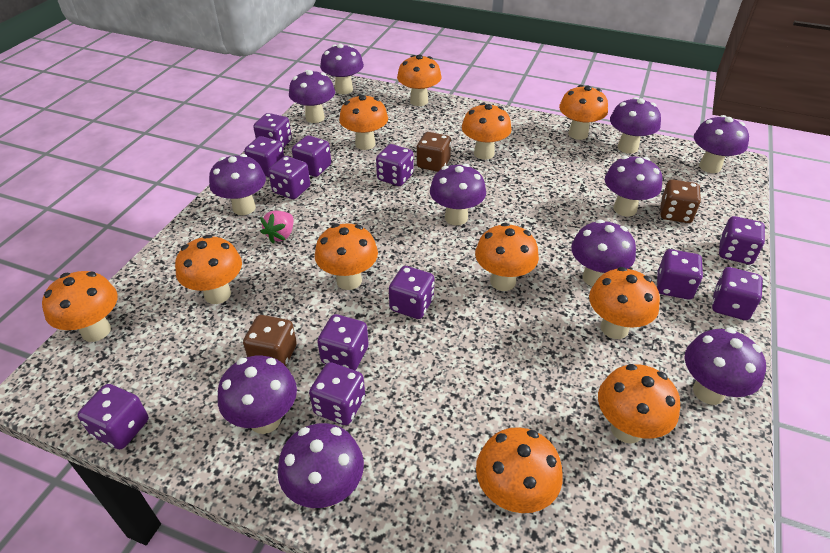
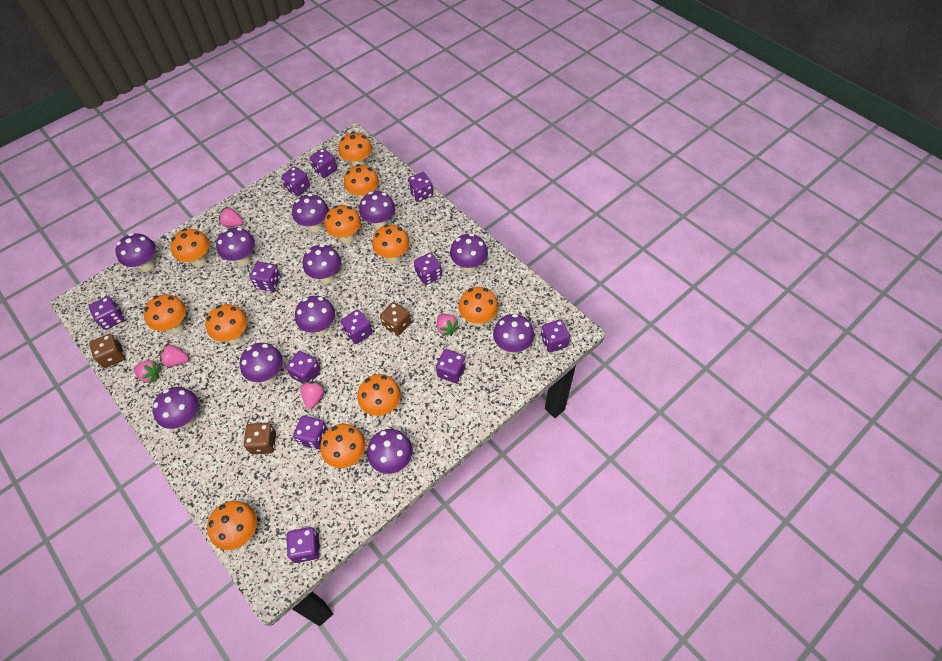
pink strawberry: [260,211,294,243] = 1 -> [134,360,161,384] [160,343,189,367] [219,206,243,227] [301,381,325,409] [437,314,460,336] = 5

